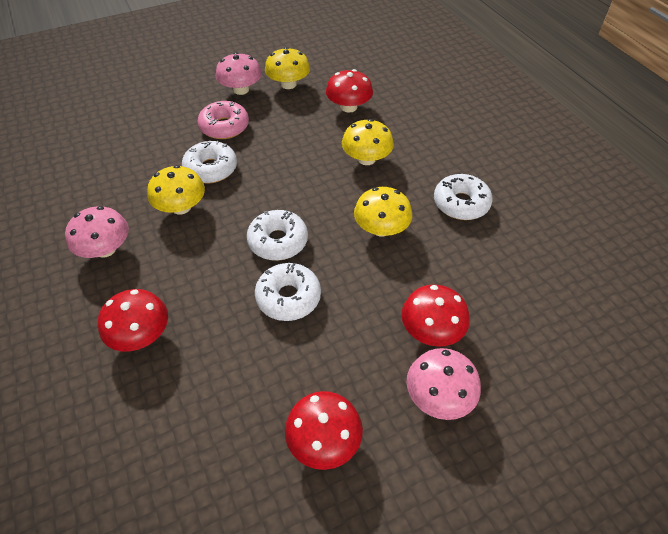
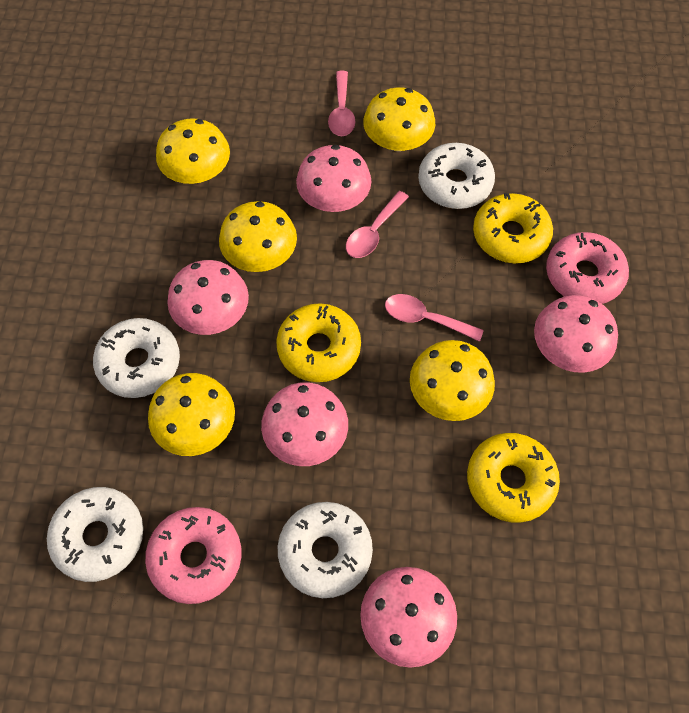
pink donut: [197,101,249,139] = 1 -> [145,507,242,604] [546,232,629,304] = 2
pink mushroom: [65,206,129,258] [216,52,262,95] [407,348,481,420] = 3 -> [167,260,249,335] [261,382,348,466] [296,145,371,212] [360,567,457,668] [534,295,618,373] = 5
pink spoon: none = 0 -> [328,71,356,136] [346,191,409,258] [385,294,484,342] = 3
red mushroom: [98,289,168,351] [285,391,363,470] [326,69,373,113] [401,285,470,347] = 4 -> none = 0
yellow donut: none = 0 -> [276,303,361,382] [467,433,560,523] [473,193,553,264] = 3
yellow mushroom: [147,165,205,215] [265,47,310,89] [342,119,394,165] [354,187,412,237] = 4 -> [148,373,235,456] [156,118,230,184] [219,201,297,272] [363,87,435,151] [410,340,495,421] = 5

